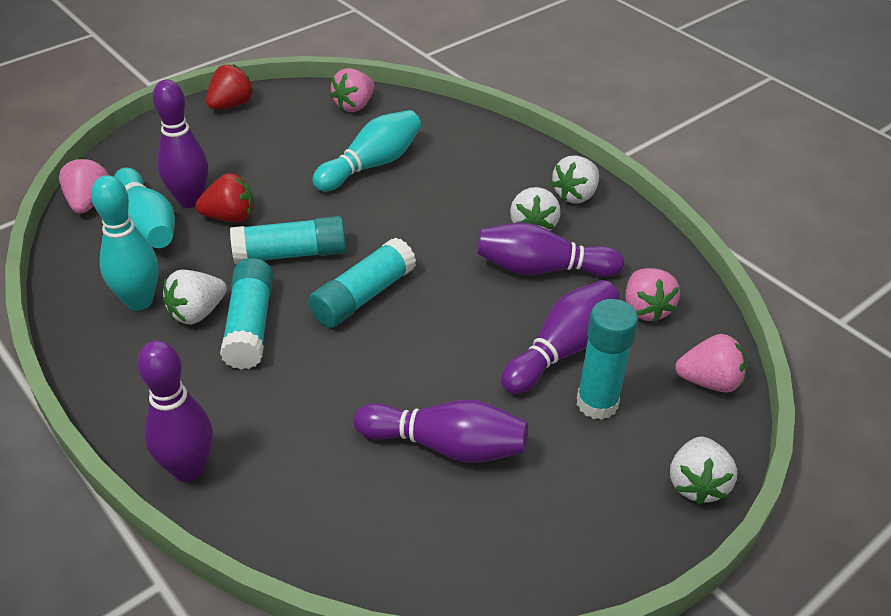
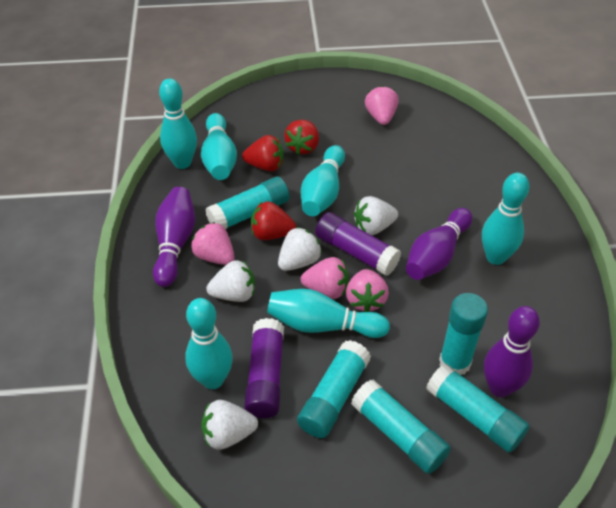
purple bowling pin: [137,341,213,482] [153,80,208,208] [353,400,528,463] [477,223,624,277] [501,280,619,394] = 5 -> [153,187,195,287] [406,208,472,280] [484,306,540,397] = 3
purple glue stick: none = 0 -> [244,318,284,418] [315,212,401,276] = 2
red strawberry: [195,173,254,222] [206,64,254,110] = 2 -> [242,135,284,171] [251,202,296,240] [284,120,319,155] = 3
turquoise bowling pin: [91,175,159,311] [114,168,175,248] [312,110,421,191] = 3 -> [159,78,197,169] [185,298,233,389] [201,113,237,180] [267,289,390,338] [301,145,345,216] [482,173,529,265] = 6
turquoise glue stick: [220,258,273,369] [230,216,346,264] [308,237,416,328] [577,299,638,420] = 4 -> [206,177,289,229] [297,340,371,438] [351,380,451,474] [426,364,530,453] [439,293,488,375] = 5

